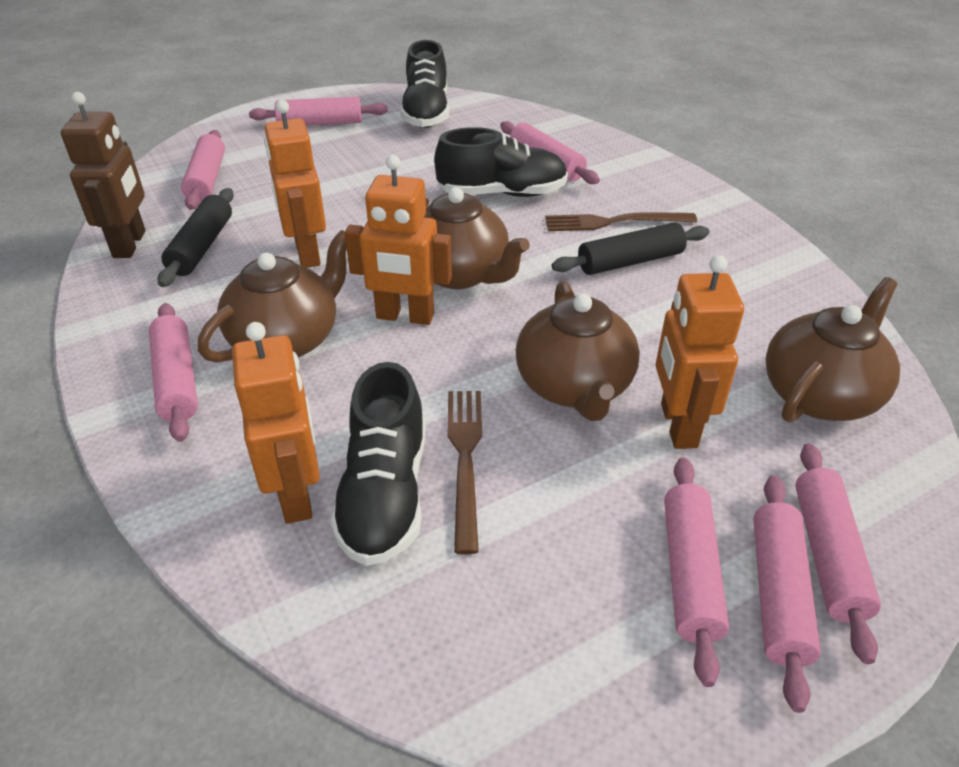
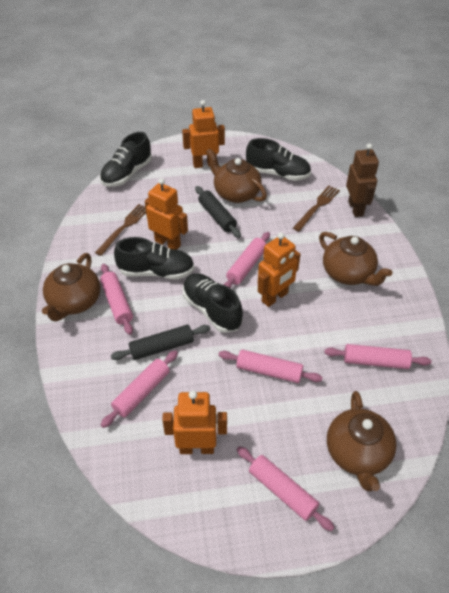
black shoe: [330,362,425,566] [400,40,449,128] [434,127,568,197] = 3 -> [100,132,152,187] [114,237,194,280] [183,273,243,333] [246,138,311,181] = 4
pink rolling pin: [149,303,198,442] [181,130,225,210] [249,97,388,125] [500,121,600,184] [664,458,729,687] [754,475,821,713] [795,443,881,664] = 7 -> [100,264,133,335] [101,350,178,428] [218,349,323,383] [224,232,270,288] [237,446,334,531] [324,344,432,369] = 6

